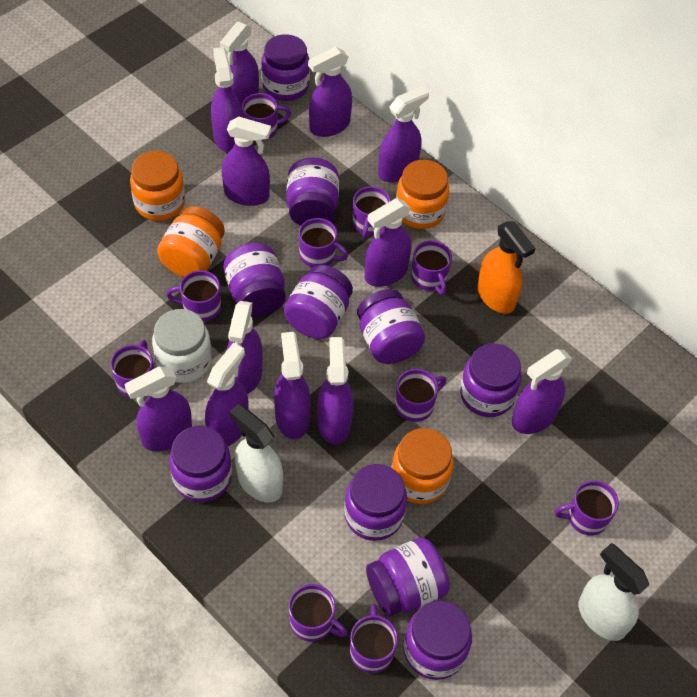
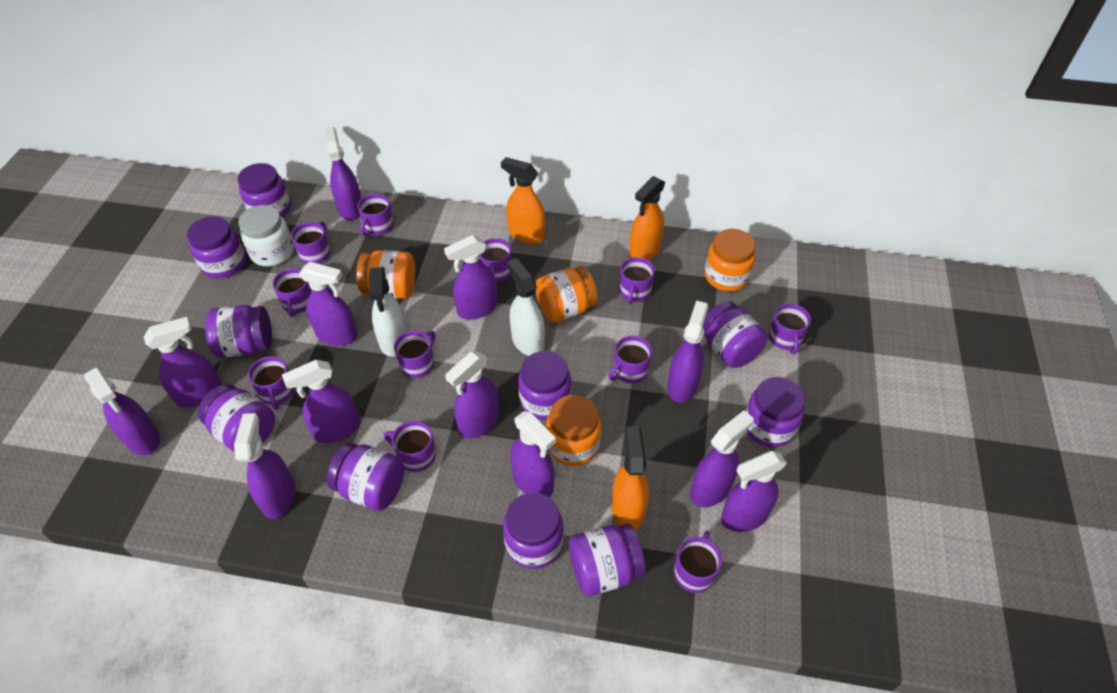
orange spray bottle: [477,221,535,314] = 1 -> [501,157,545,244] [611,426,649,531] [629,176,665,260] = 3
purple mug: [111,340,154,398] [166,270,221,322] [242,93,291,141] [289,584,348,642] [299,218,348,268] [350,604,398,673] [353,186,391,239] [395,369,446,422] [411,240,452,295] [555,481,619,535] = 10 -> [248,356,295,410] [273,268,312,317] [291,222,330,264] [358,194,394,236] [384,421,436,472] [394,331,435,378] [480,238,512,282] [608,336,652,383] [619,257,655,304] [674,531,722,593] [769,304,811,354] = 11

